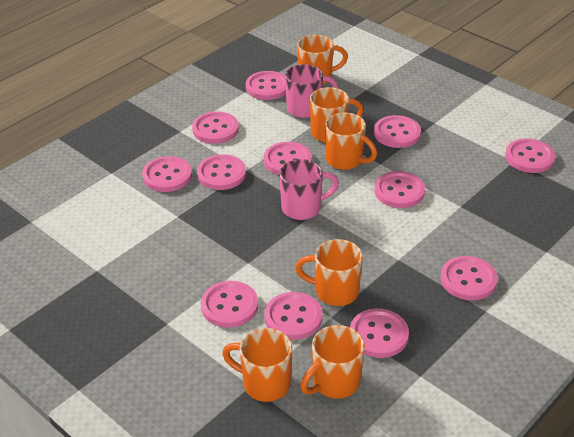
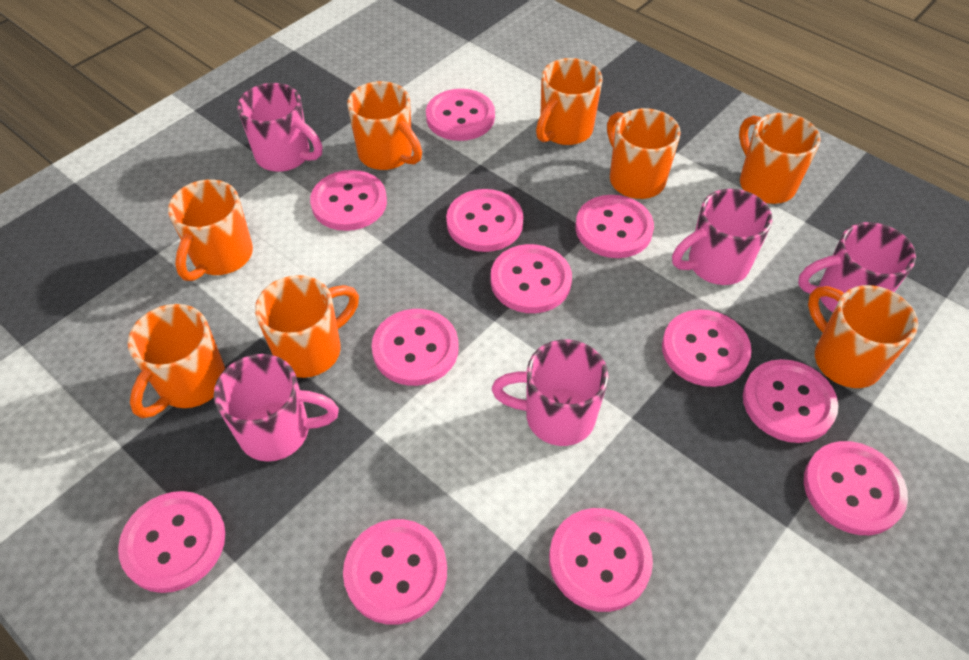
orange mug: [222,328,293,402] [295,239,363,306] [297,35,348,85] [300,325,365,399] [310,87,364,142] [325,112,377,170] = 6 -> [127,304,225,418] [168,179,253,281] [255,275,359,378] [347,81,422,170] [536,58,602,145] [607,108,681,199] [739,113,821,204] [808,285,918,388] = 8
pink mug: [279,159,339,220] [285,64,338,118] = 2 -> [214,354,339,462] [237,83,322,172] [492,340,608,446] [672,189,772,285] [798,222,916,313] = 5

